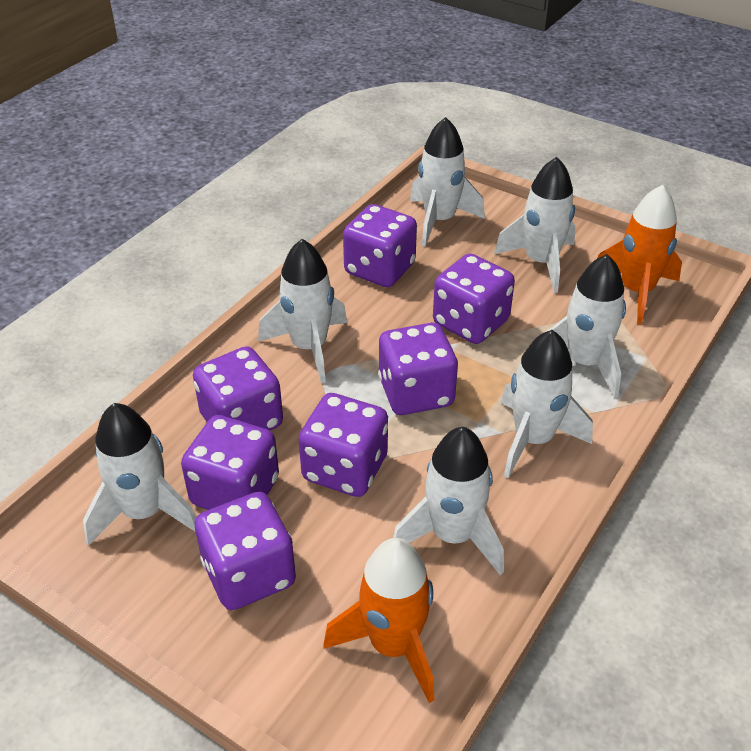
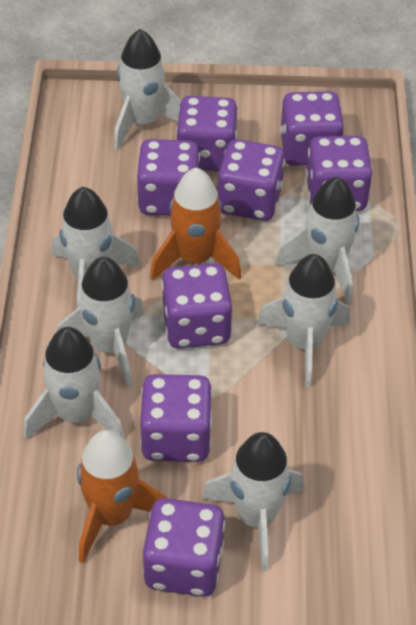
purple dice: [181,415,279,510] [193,346,283,431] [195,492,296,610] [299,393,388,497] [343,204,417,287] [378,323,458,415] [433,254,515,344] = 7 -> [137,139,200,216] [140,374,212,462] [143,498,225,597] [162,263,232,349] [176,96,237,171] [217,139,285,221] [280,91,344,166] [306,136,372,211] = 8

